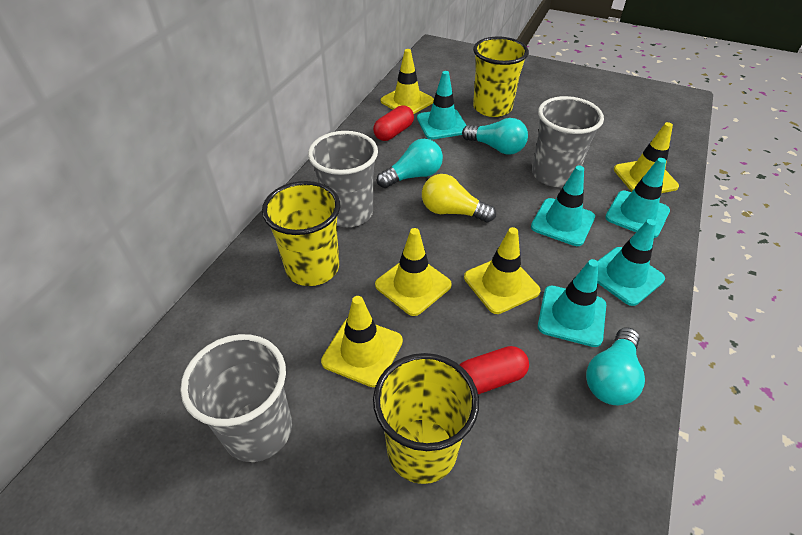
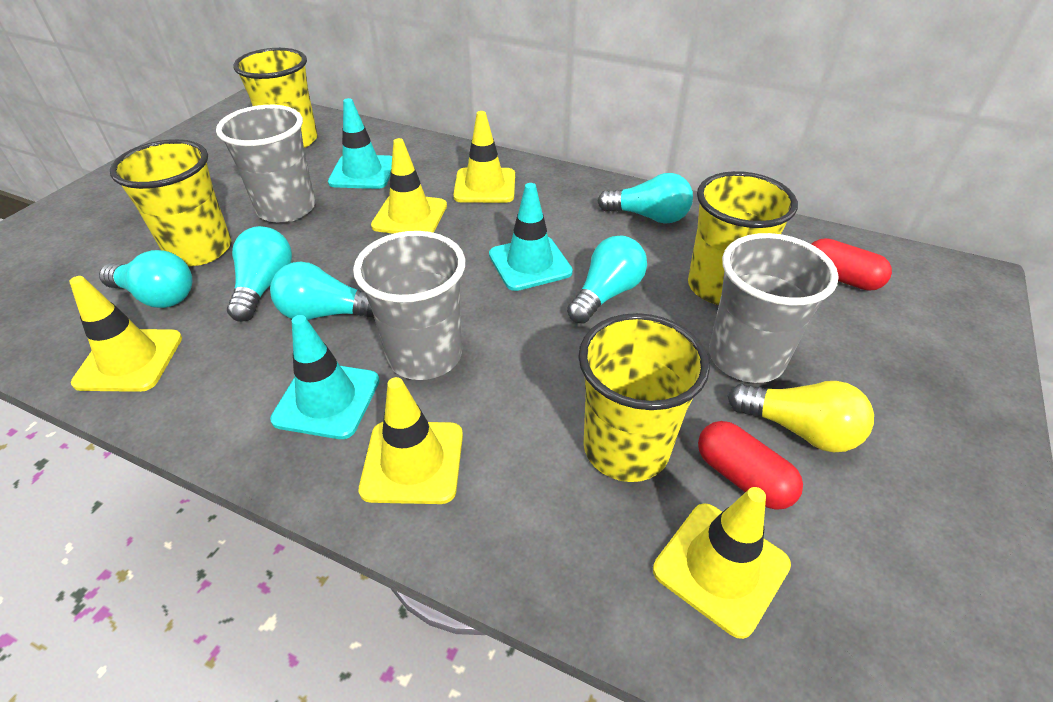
turquoise light bulb: [377,139,443,188] [462,118,528,155] [586,327,645,405] = 3 -> [99,250,192,308] [227,226,292,322] [270,262,374,320] [567,235,647,323] [598,173,693,224] = 5
turquoise traffic cone: [417,71,467,139] [531,165,595,246] [538,259,606,347] [597,219,665,306] [605,158,670,238] = 5 -> [270,315,380,439] [328,98,392,189] [489,183,573,291] = 3
yellow cup: [262,181,340,286] [373,353,479,484] [473,37,529,117] = 3 -> [110,139,231,266] [233,48,318,148] [578,313,710,482] [688,171,798,305] = 4

